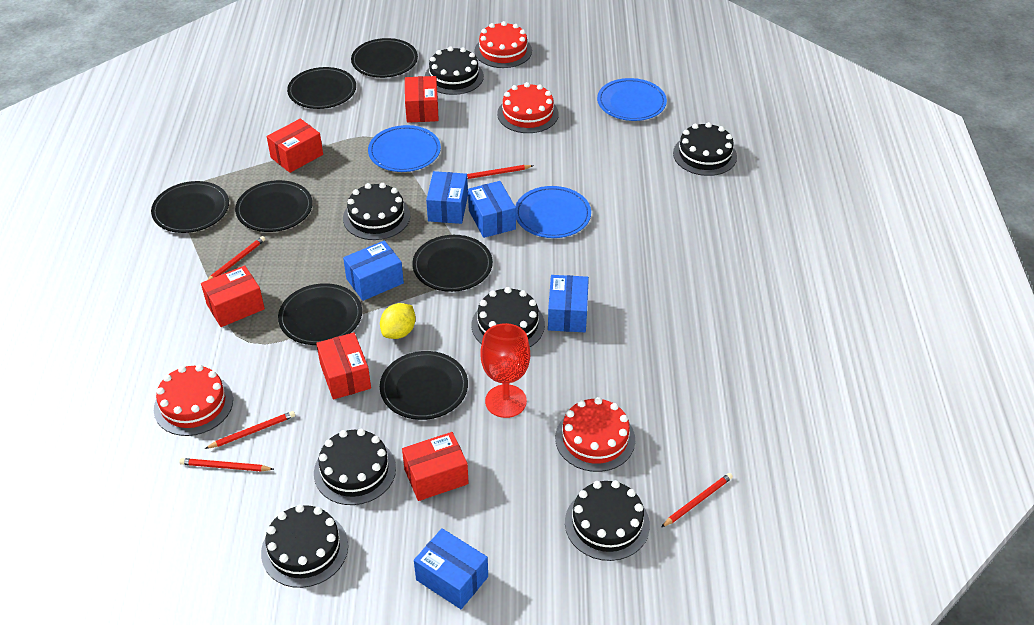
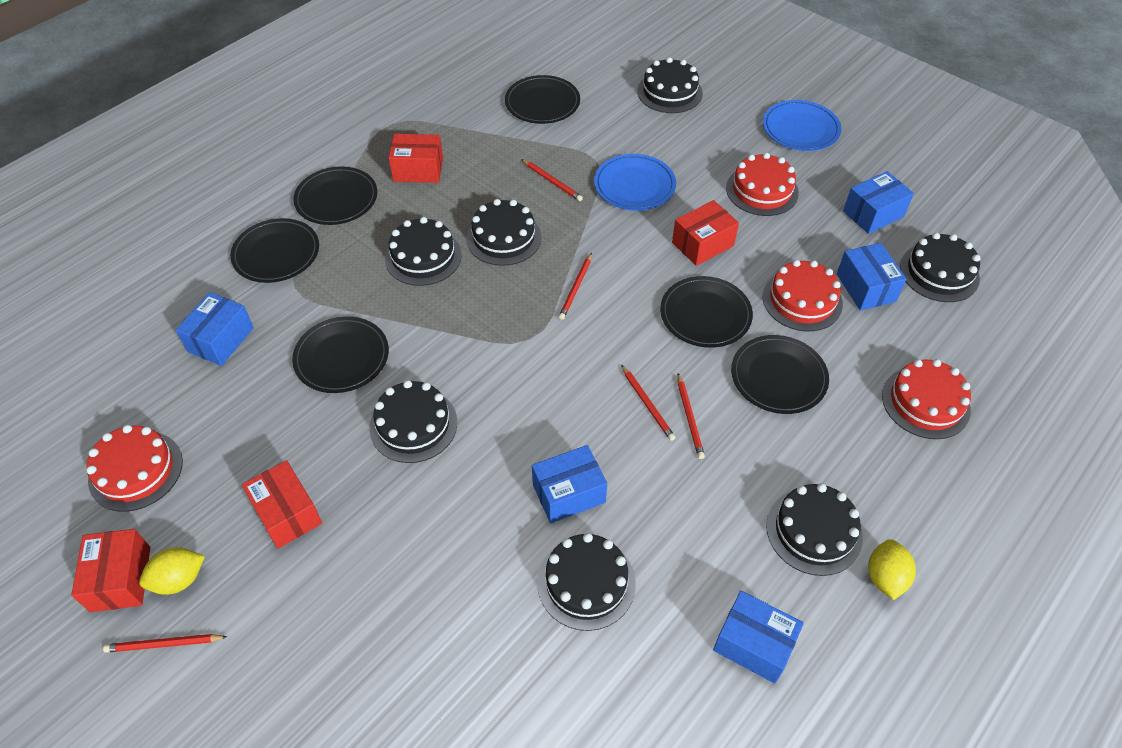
black plate: [151,181,229,233] [235,180,313,232] [278,283,362,345] [287,67,356,109] [351,38,418,78] [380,351,468,420] [412,235,493,292] = 7 -> [230,218,319,283] [292,316,389,393] [293,166,377,225] [505,75,580,124] [660,276,753,348] [731,335,829,414] = 6
blue plate: [368,125,441,172] [515,186,591,238] [597,78,667,121] = 3 -> [594,154,676,211] [763,100,842,151] = 2
red box: [201,265,265,327] [267,119,323,173] [316,332,371,400] [402,432,469,501] [405,76,439,123] = 5 -> [71,529,150,612] [242,460,322,549] [389,134,443,183] [672,200,739,266] = 4
red goblet: [481,323,530,418] = 1 -> none = 0
yellow lemon: [380,303,416,339] = 1 -> [139,547,205,595] [868,539,916,600] = 2

